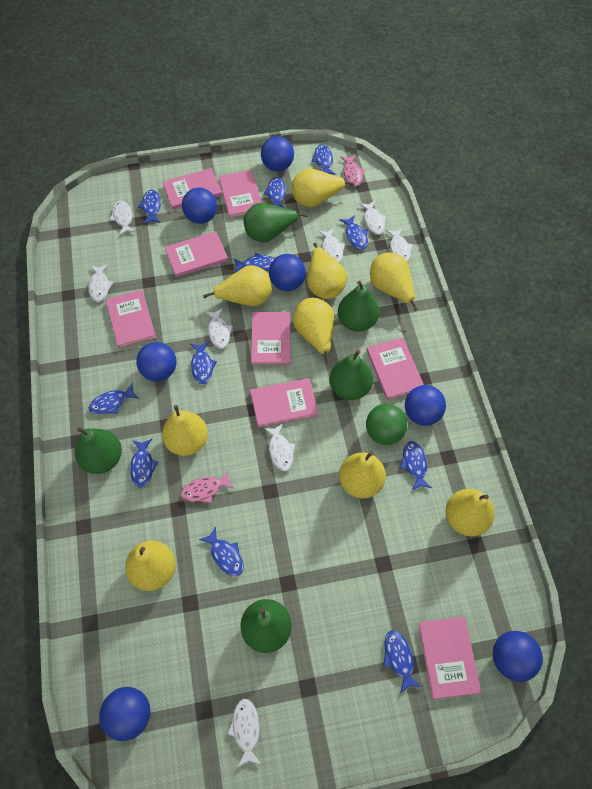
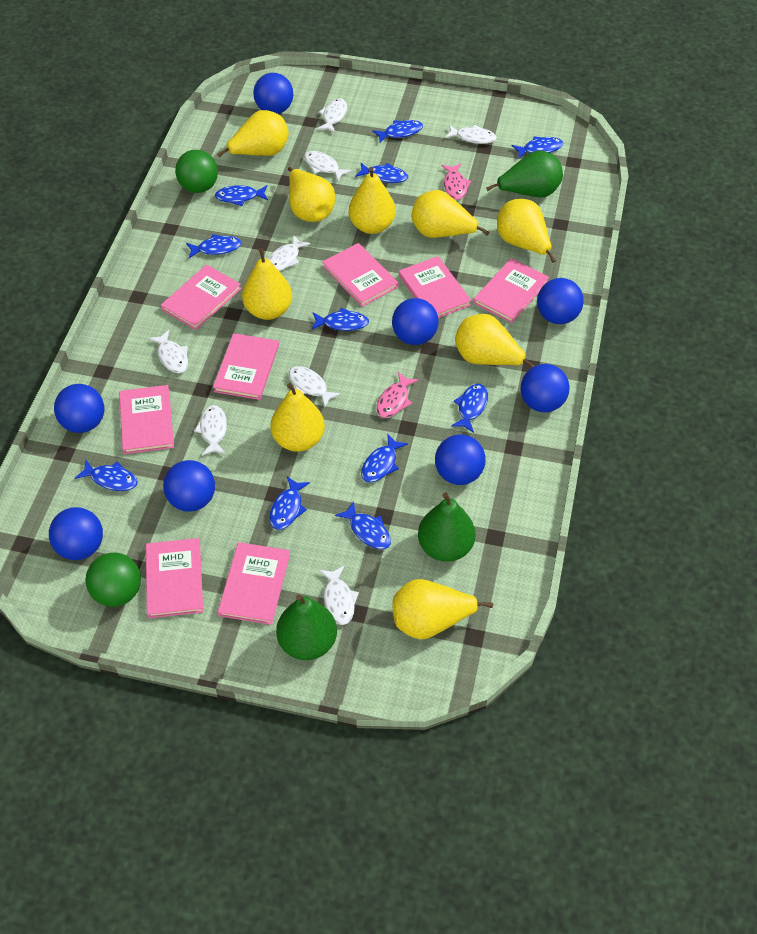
blue ball: [99,687,150,741] [136,342,177,382] [182,188,217,224] [261,136,294,172] [269,254,306,291] [405,385,446,426] [493,631,543,682] = 7 -> [49,507,103,560] [54,384,104,433] [163,460,215,512] [253,73,293,114] [392,298,438,345] [435,434,486,485] [521,364,569,412] [537,278,584,324] = 8
green ball: [366,404,407,445] = 1 -> [86,553,141,607] [175,150,218,193] = 2
green pear: [75,427,122,474] [240,599,292,653] [243,203,308,243] [329,350,373,400] [338,281,379,332] = 5 -> [276,594,337,660] [418,492,476,562] [486,150,563,198] = 3

